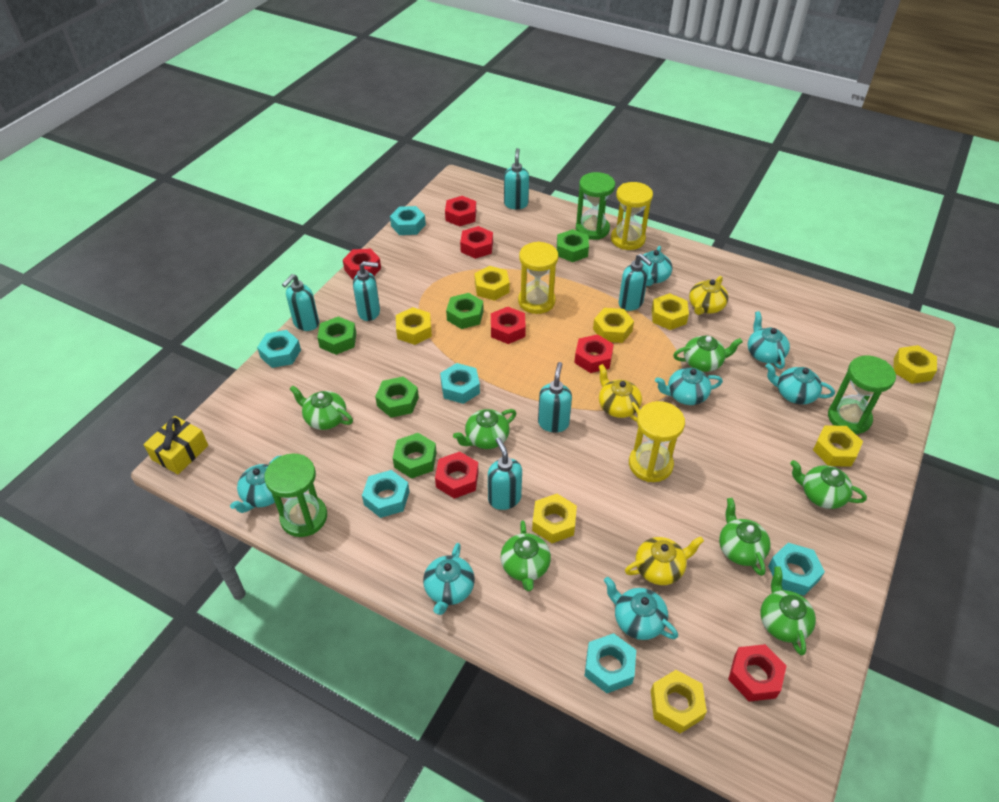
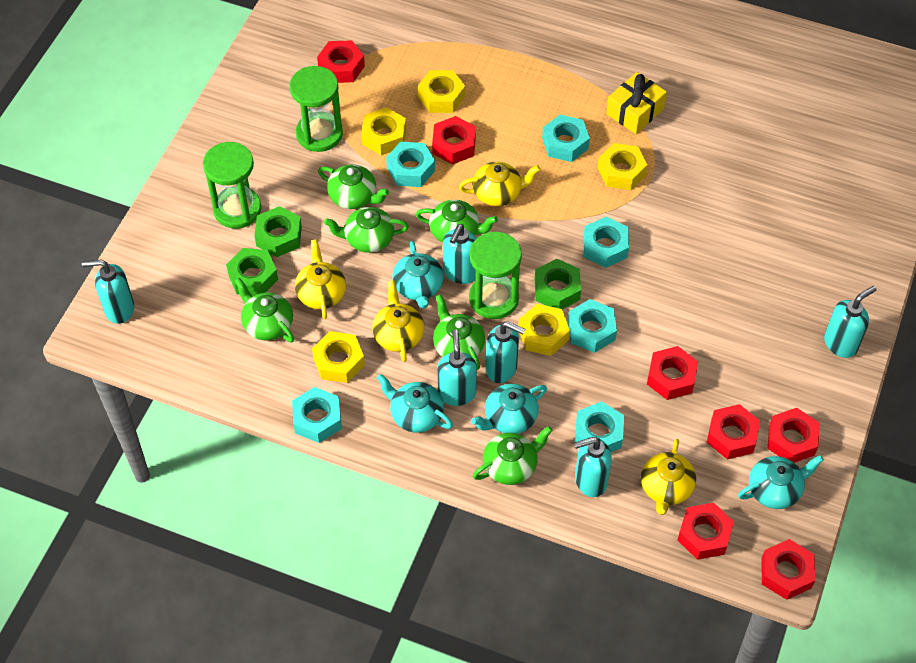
green nut: [317,316,356,355] [375,377,419,418] [393,433,437,479] [446,293,483,329] [557,229,589,262] = 5 -> [226,248,278,296] [255,206,302,257] [535,259,581,309] = 3
green teapot: [290,386,353,430] [453,409,516,449] [500,521,551,591] [673,336,743,372] [719,498,771,576] [760,566,816,655] [790,460,867,509] = 7 -> [235,278,294,342] [318,164,389,209] [324,207,409,253] [416,200,498,243] [433,294,485,370] [473,426,553,485] = 6
turquoise teapot: [230,455,281,513] [423,543,475,615] [604,577,678,640] [640,246,673,286] [655,368,723,405] [748,311,790,369] [765,363,835,405] = 7 -> [377,374,453,433] [393,241,444,309] [471,384,547,434] [738,455,824,509] = 4
yellow hourglass: [518,241,559,314] [611,182,653,250] [629,401,685,482] = 3 -> none = 0
yellow nut: [396,307,432,345] [474,266,510,301] [532,494,577,543] [593,308,634,343] [651,670,707,734] [652,293,689,330] [813,425,863,467] [893,345,937,384] = 8 -> [312,331,365,383] [361,107,406,155] [418,70,465,113] [519,304,570,356] [598,143,647,190] = 5
yellow teapot: [599,364,642,422] [625,537,704,585] [689,276,729,315] = 3 -> [295,239,346,319] [372,280,424,362] [459,162,541,206] [641,439,696,515] = 4

